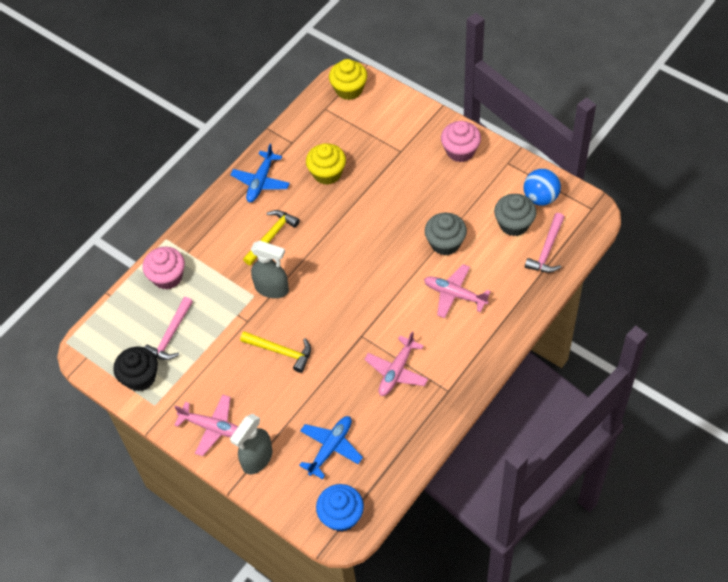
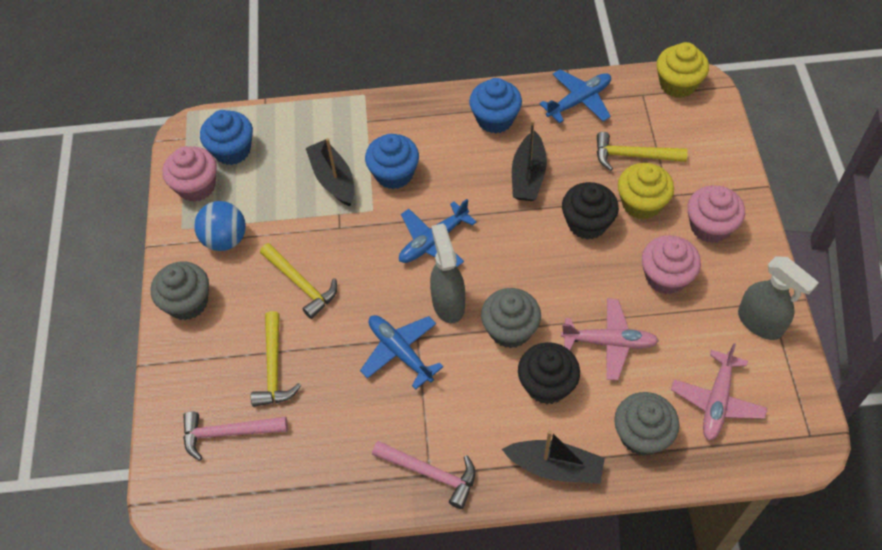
black boat: none = 0 -> [306,138,354,206] [502,430,605,484] [512,120,547,201] = 3
black cupcake: [113,347,158,391] = 1 -> [518,342,580,405] [562,182,619,240] = 2
blue cupcake: [316,484,364,532] = 1 -> [200,110,253,165] [365,134,419,189] [469,78,522,133] = 3
blue plane: [230,144,290,202] [299,416,363,479] = 2 -> [360,315,444,389] [399,199,476,267] [539,69,611,123] = 3
grey cupcake: [425,213,467,256] [494,194,536,236] = 2 -> [151,262,209,320] [481,288,541,348] [614,392,679,456] = 3
pink cupcake: [143,247,185,290] [441,121,481,162] = 2 -> [162,146,217,202] [641,235,701,294] [687,185,745,243] = 3
pink plane: [174,395,238,456] [364,331,428,396] [424,264,491,318] = 3 -> [561,298,659,380] [671,343,767,440] = 2
yellow hammer: [240,331,311,373] [243,210,300,265] = 2 -> [251,311,301,407] [260,243,337,319] [597,132,688,171] = 3

